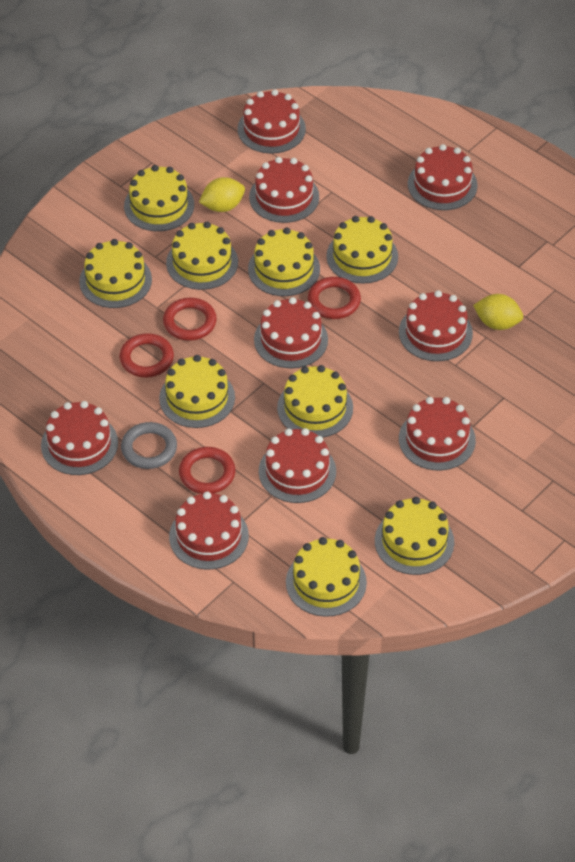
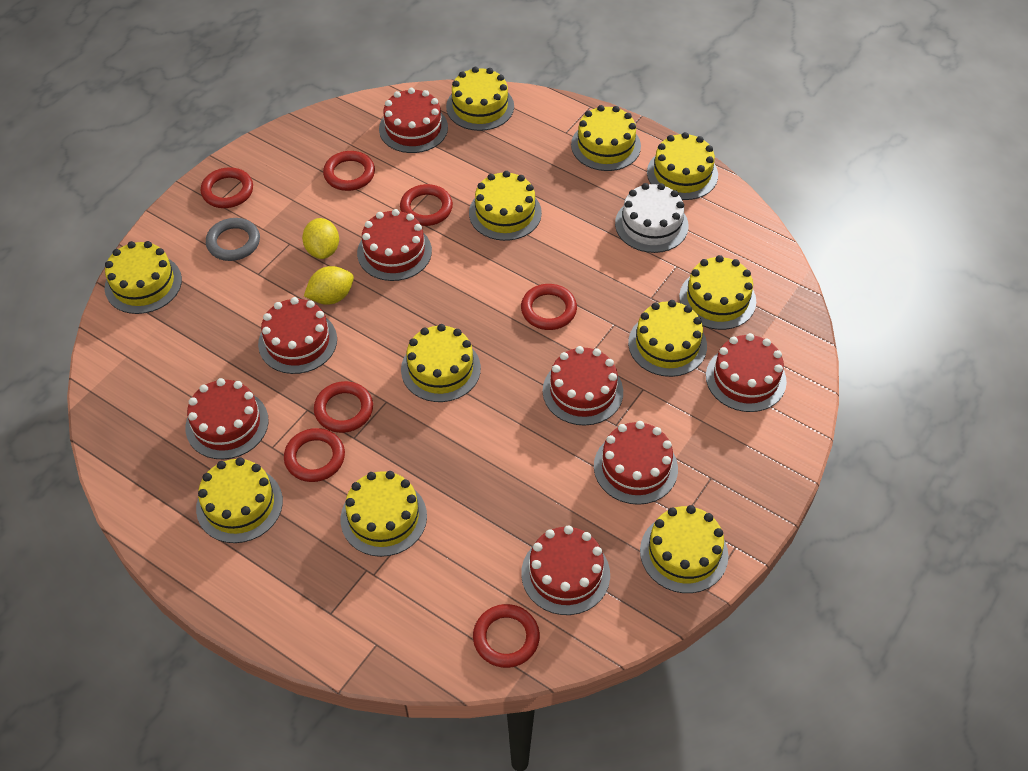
red cake: [41,401,118,475] [169,492,249,569] [238,90,306,154] [249,157,319,223] [254,297,328,368] [259,428,336,503] [399,290,473,361] [399,397,476,471] [408,144,478,210] = 9 -> [185,378,269,459] [258,297,337,374] [357,209,432,281] [379,88,448,153] [521,525,610,615] [543,346,623,425] [594,421,678,505] [706,333,787,412] = 8
red ring: [120,333,174,378] [163,298,217,341] [179,447,235,494] [308,277,361,319] = 4 -> [201,167,253,208] [284,428,345,482] [314,381,373,433] [323,151,375,191] [400,184,453,226] [473,604,540,668] [521,284,577,330] = 7
white cake: none = 0 -> [615,183,688,253] = 1
yellow cake: [79,239,152,308] [124,165,194,231] [159,355,235,428] [166,222,238,290] [248,228,320,296] [277,365,353,438] [286,537,367,617] [326,216,398,284] [375,497,454,575] = 9 -> [105,241,182,314] [196,457,283,543] [341,471,427,557] [401,324,481,402] [446,67,514,131] [469,171,542,241] [571,105,641,171] [628,300,707,377] [640,505,728,593] [647,132,718,200] [679,255,756,330] = 11

